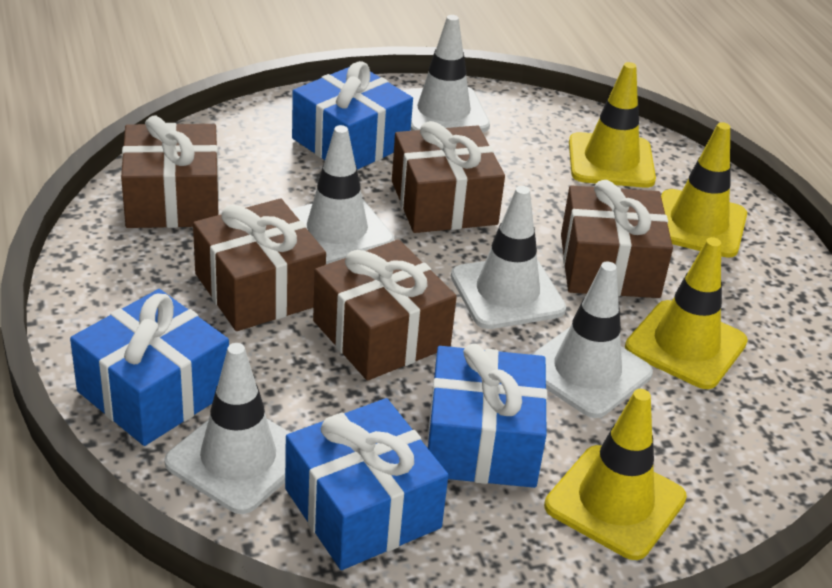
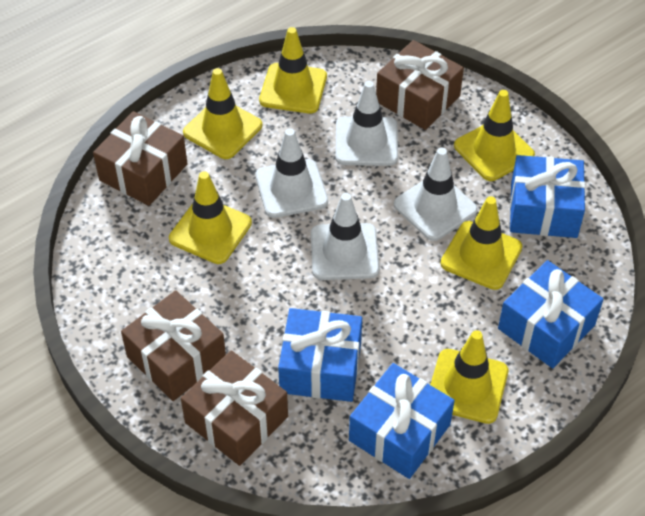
brown gift: [121,116,219,228] [193,198,326,331] [313,240,457,381] [392,121,505,233] [561,180,673,298] = 5 -> [93,111,188,206] [121,290,226,401] [181,350,288,466] [376,40,464,130] = 4
white traffic cone: [164,343,290,514] [291,125,394,264] [403,15,490,132] [451,186,566,329] [531,262,653,418] = 5 -> [255,129,328,218] [311,193,380,280] [335,81,398,166] [394,148,478,241] = 4
yellow traffic cone: [544,389,687,560] [569,62,656,188] [625,237,748,389] [661,122,747,258] = 4 -> [169,171,252,264] [183,68,262,159] [259,27,327,114] [430,330,508,424] [441,196,522,290] [454,90,535,181] = 6

